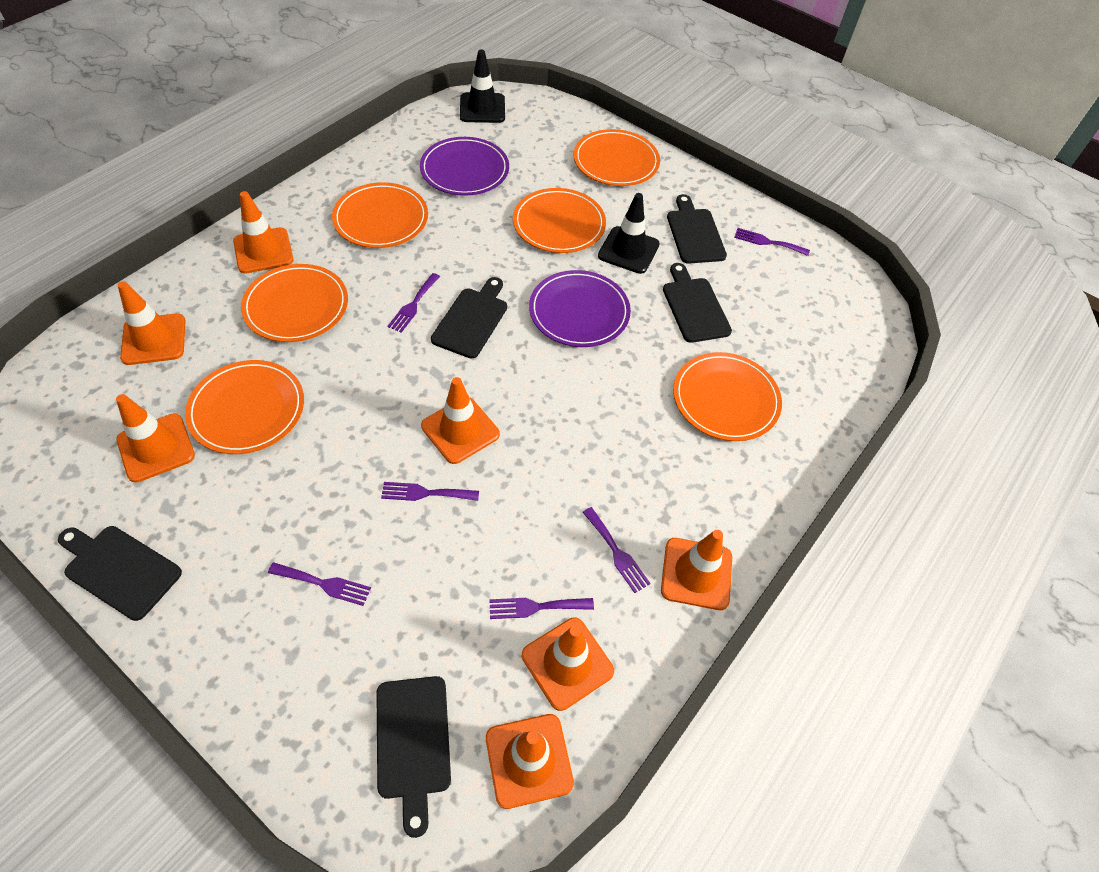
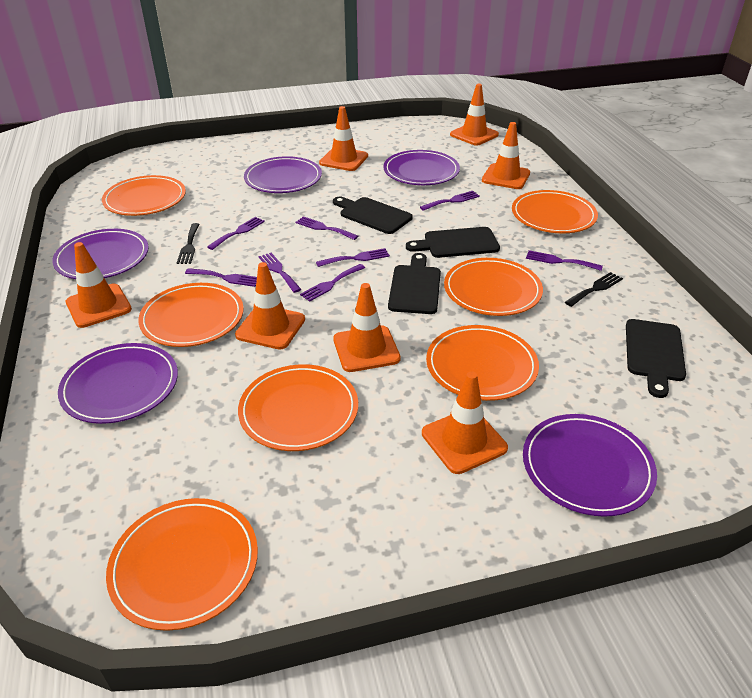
black cutting board: [58,526,182,621] [376,676,451,838] [431,277,507,359] [663,263,732,343] [667,194,727,264] = 5 -> [333,197,413,234] [388,253,441,314] [406,227,500,258] [626,319,686,398] = 4
black fork: none = 0 -> [177,223,200,264] [565,272,623,307] = 2
black traffic cone: [460,49,505,123] [598,193,660,274] = 2 -> none = 0
orange plate: [185,360,304,454] [241,264,348,342] [332,182,428,248] [513,188,606,253] [574,129,660,186] [673,352,782,441] = 6 -> [102,175,186,216] [106,498,258,631] [138,283,244,347] [238,364,358,451] [426,325,539,401] [444,258,543,316] [512,190,598,233] = 7
purple fork: [268,562,371,606] [381,482,479,501] [388,273,440,333] [490,598,594,619] [583,507,651,593] [734,228,810,256] = 6 -> [185,268,257,287] [207,217,265,250] [258,253,301,293] [296,216,358,240] [300,264,365,302] [316,248,390,267] [420,191,480,211] [526,250,603,271] = 8
purple plate: [420,137,509,196] [529,270,631,347] = 2 -> [52,229,149,279] [58,343,178,424] [244,156,322,193] [383,150,460,185] [523,414,657,517] = 5

